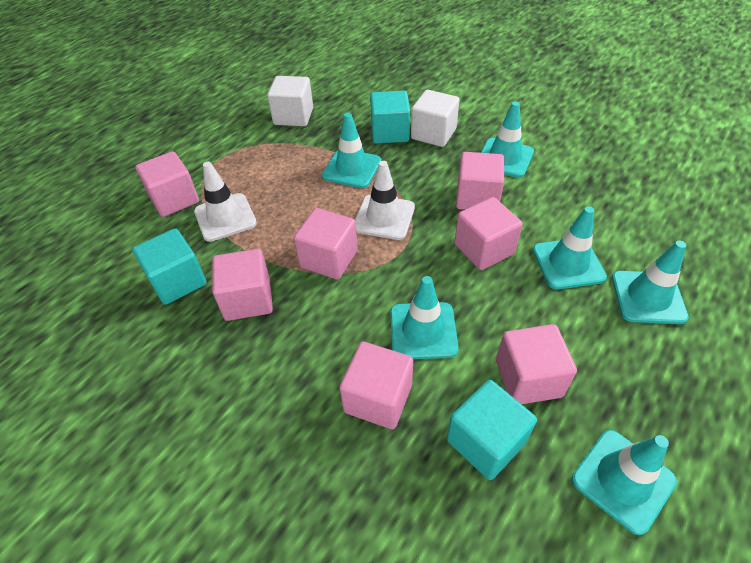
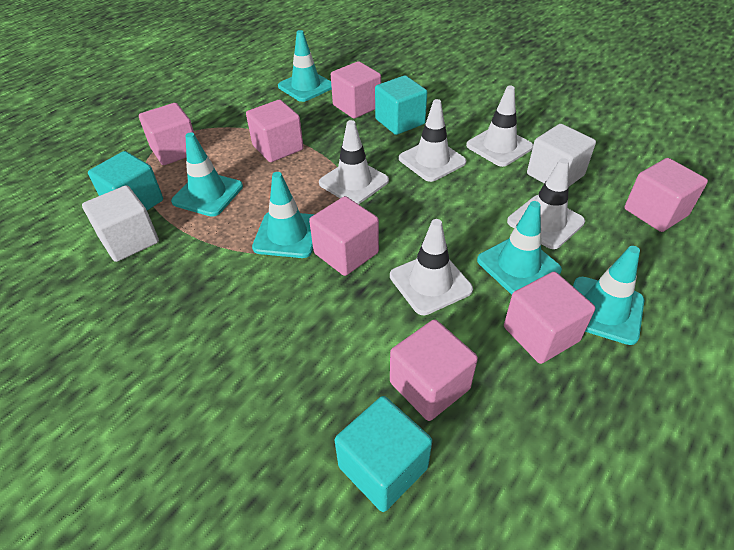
turquoise traffic cone: [322,113,381,188] [390,276,459,359] [480,102,534,178] [533,206,607,289] [572,430,677,535] [612,241,689,324] = 6 -> [171,132,243,217] [252,172,315,258] [278,30,332,102] [477,201,562,294] [573,246,644,345] = 5
white traffic cone: [194,162,257,242] [355,161,415,240] = 2 -> [319,120,389,204] [390,219,473,315] [399,99,467,182] [466,86,533,167] [507,158,585,249] = 5

